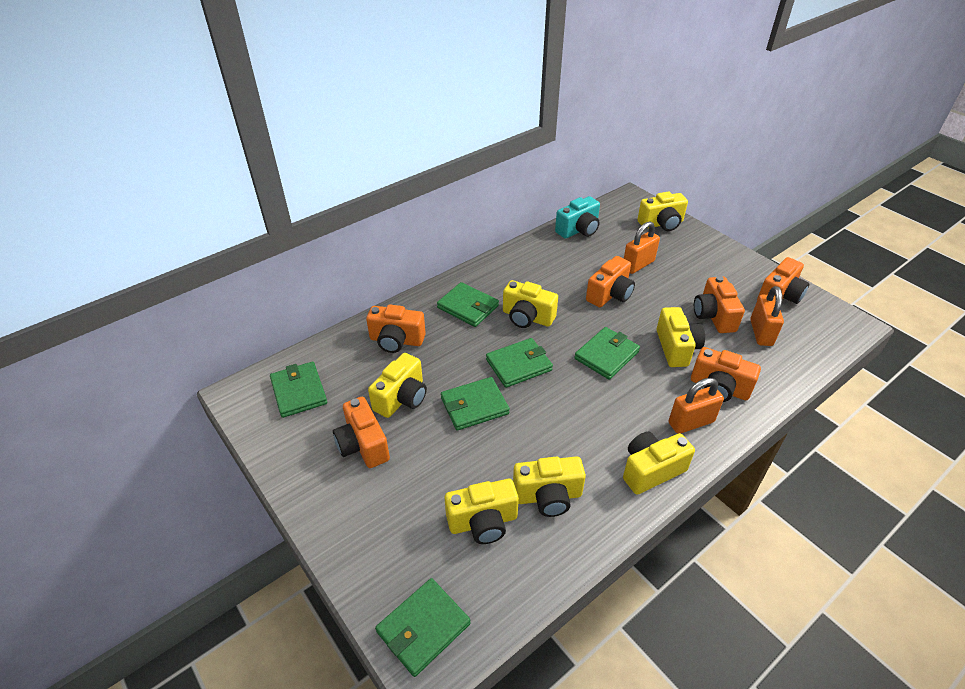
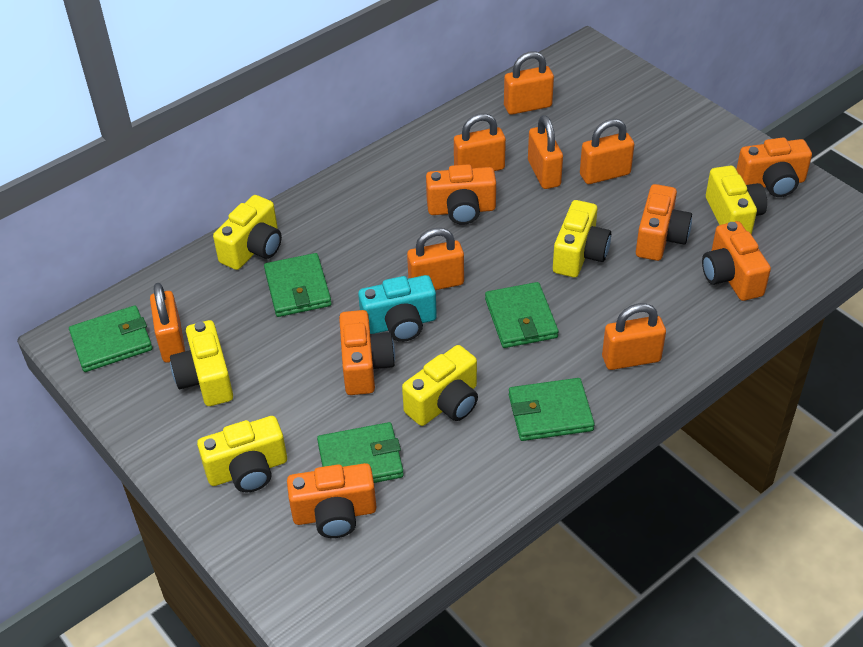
green wallet: [270,362,327,418] [375,578,471,677] [437,282,499,327] [441,377,510,431] [486,338,553,388] [574,327,640,380] = 6 -> [69,305,153,372] [264,253,332,317] [317,422,404,483] [485,282,559,348] [509,378,595,441] = 5
orange padlock: [624,221,660,274] [669,378,724,434] [750,286,784,346] = 3 -> [150,283,185,363] [407,228,464,290] [454,113,506,171] [504,51,554,115] [528,115,563,189] [580,119,634,184] [602,303,666,370] = 7
yellow camera: [368,353,427,418] [445,479,519,544] [503,280,558,328] [513,456,586,517] [623,432,695,495] [637,192,688,231] [657,307,705,367] = 7 -> [170,320,233,406] [197,416,287,493] [213,195,282,270] [402,345,478,426] [553,200,611,278] [706,166,767,235] = 6

